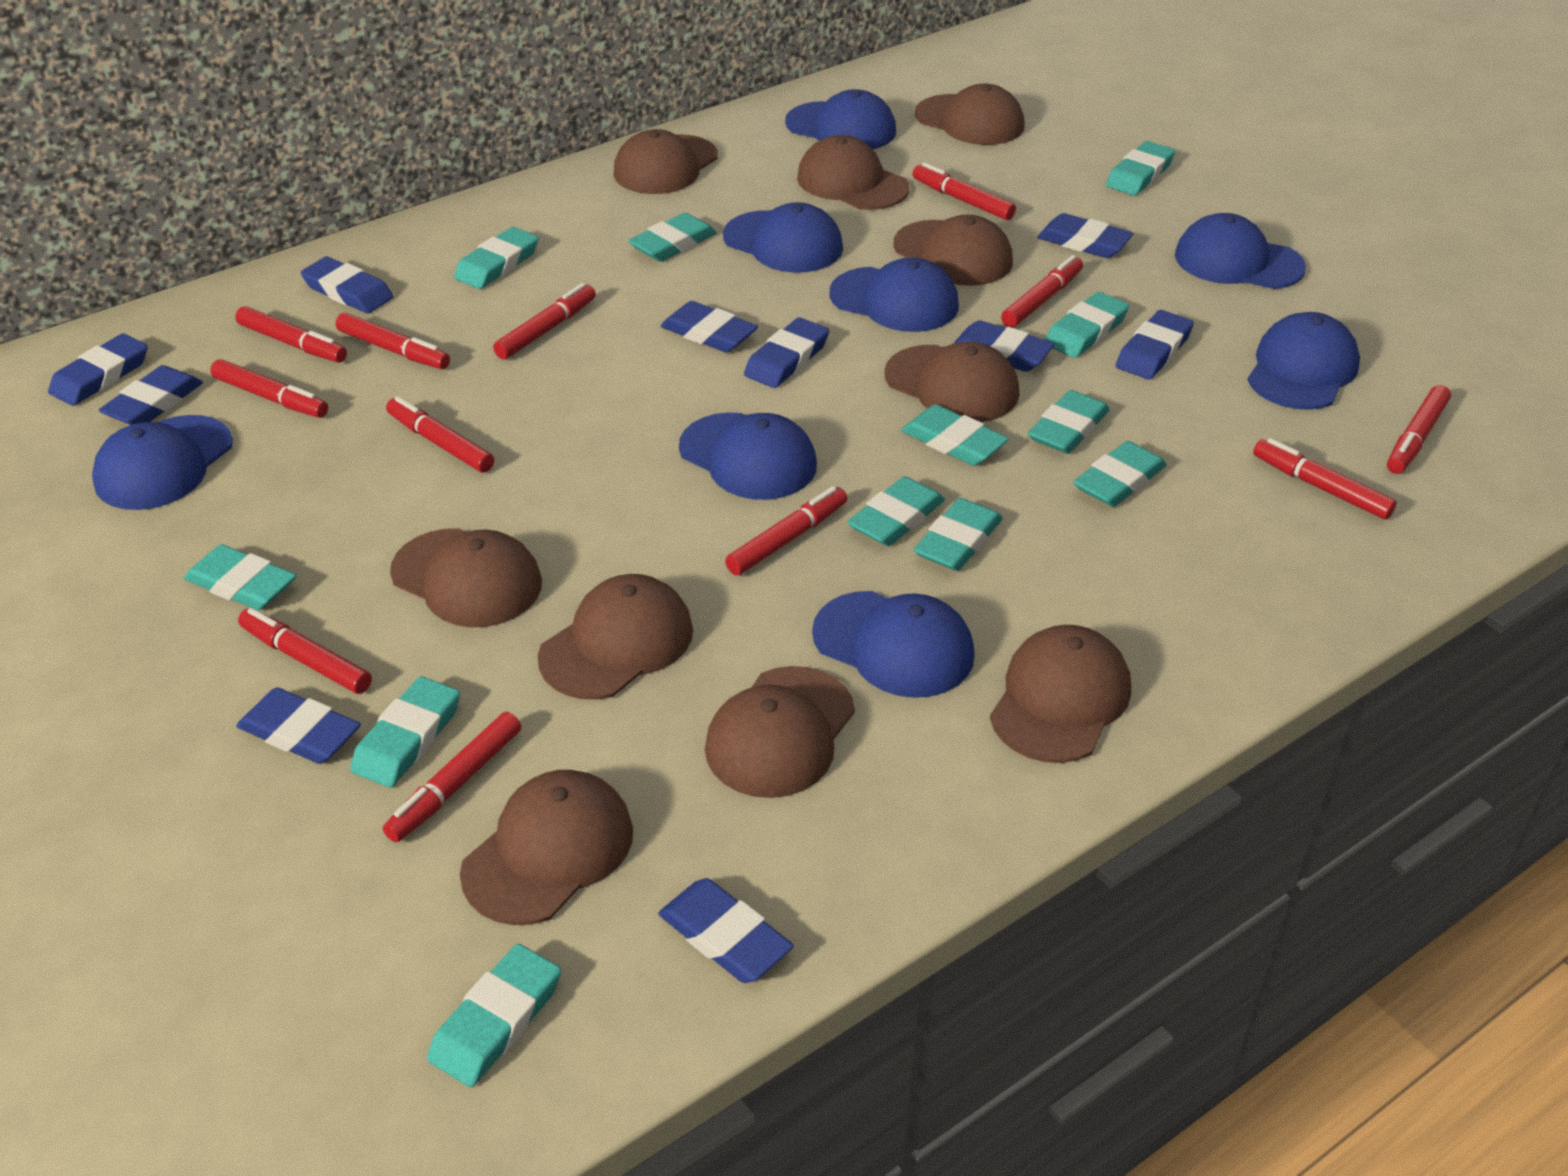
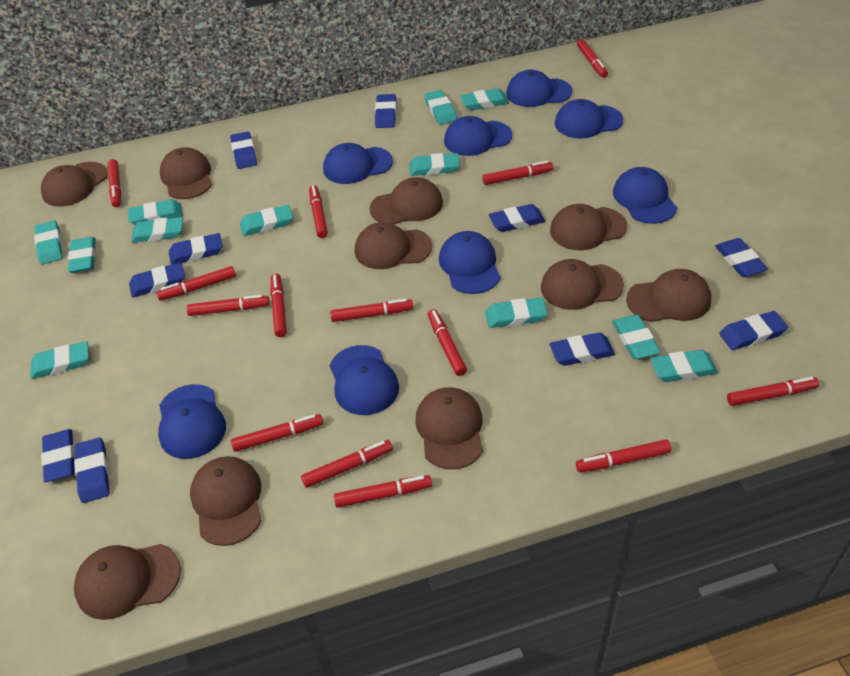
red marker: [210,359,328,418] [235,306,347,362] [238,608,372,694] [336,313,450,369] [383,712,521,842] [386,396,494,473] [493,283,596,359] [725,486,847,575] [913,162,1016,220] [1001,255,1083,328] [1253,438,1397,519] [1387,385,1451,474] = 12 -> [108,159,121,207] [156,266,236,301] [186,295,269,316] [231,414,323,452] [270,273,287,337] [301,440,393,488] [309,185,328,238] [330,298,413,322] [334,475,432,508] [428,309,467,376] [482,161,553,185] [576,439,671,473] [577,39,608,78] [727,377,819,406] = 14

